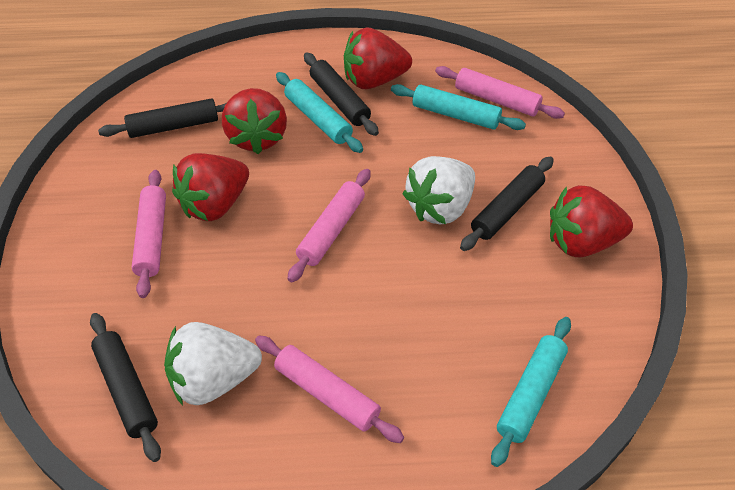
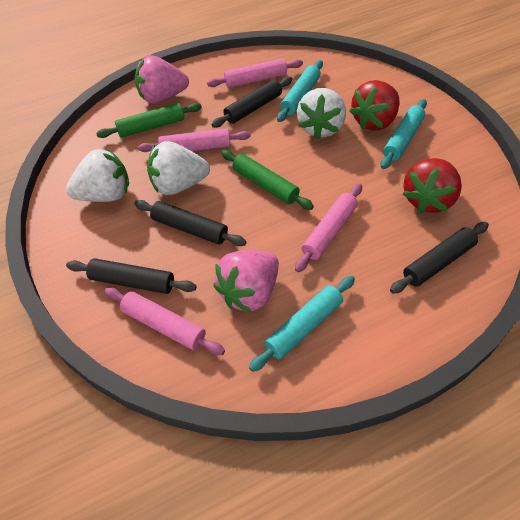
green rolling pin: none = 0 -> [96,103,202,138] [221,150,314,210] = 2
pink strawberry: none = 0 -> [135,55,189,104] [213,250,279,313] = 2
red strawberry: [172,153,249,221] [222,88,287,154] [344,27,412,89] [550,185,633,258] = 4 -> [349,80,400,130] [403,158,462,213] = 2
white strawberry: [164,322,262,405] [403,156,475,224] = 2 -> [66,148,129,202] [147,141,210,195] [297,88,346,139] = 3

